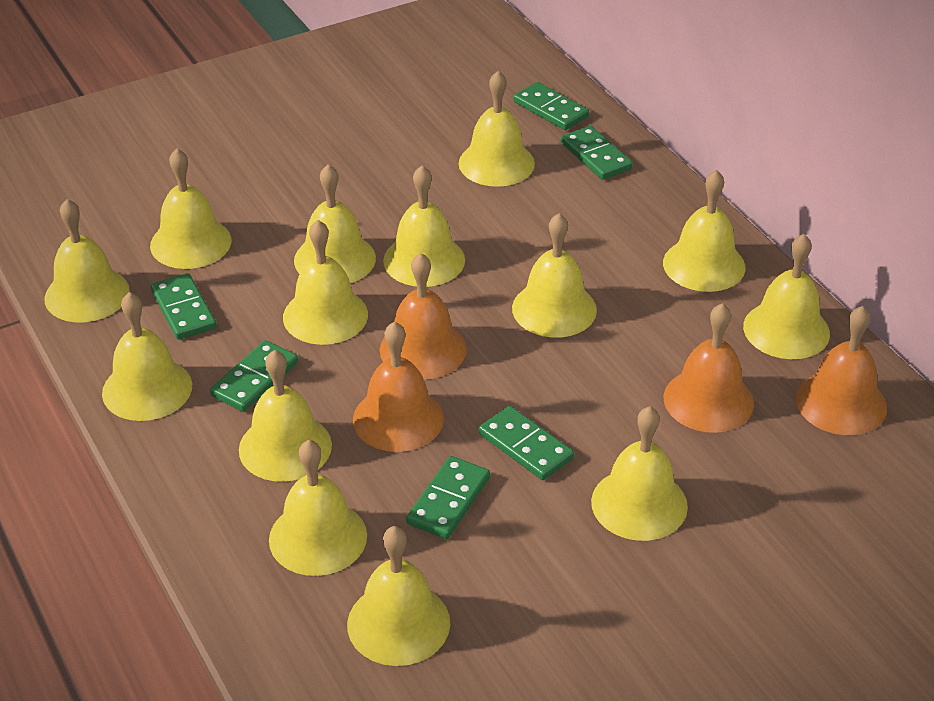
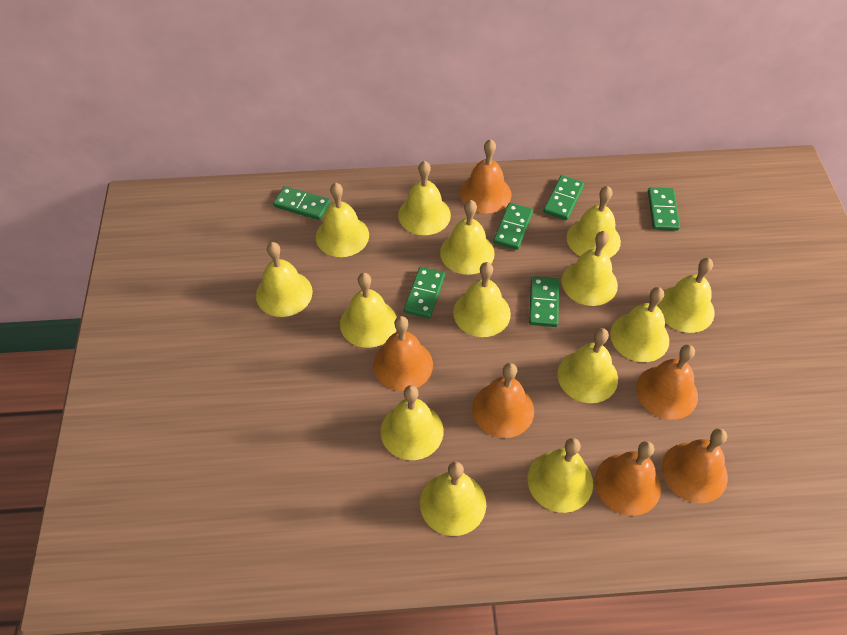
orange bell: [353,321,444,452] [380,253,467,380] [664,303,754,433] [796,306,887,435] = 4 -> [373,316,433,391] [460,139,512,213] [472,363,534,438] [595,441,661,516] [636,344,698,420] [662,428,728,503] = 6

